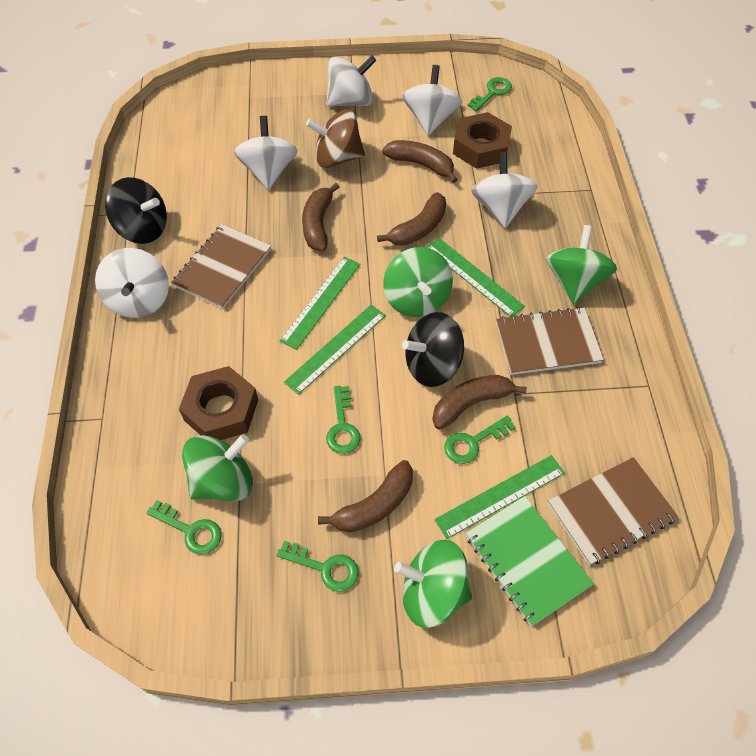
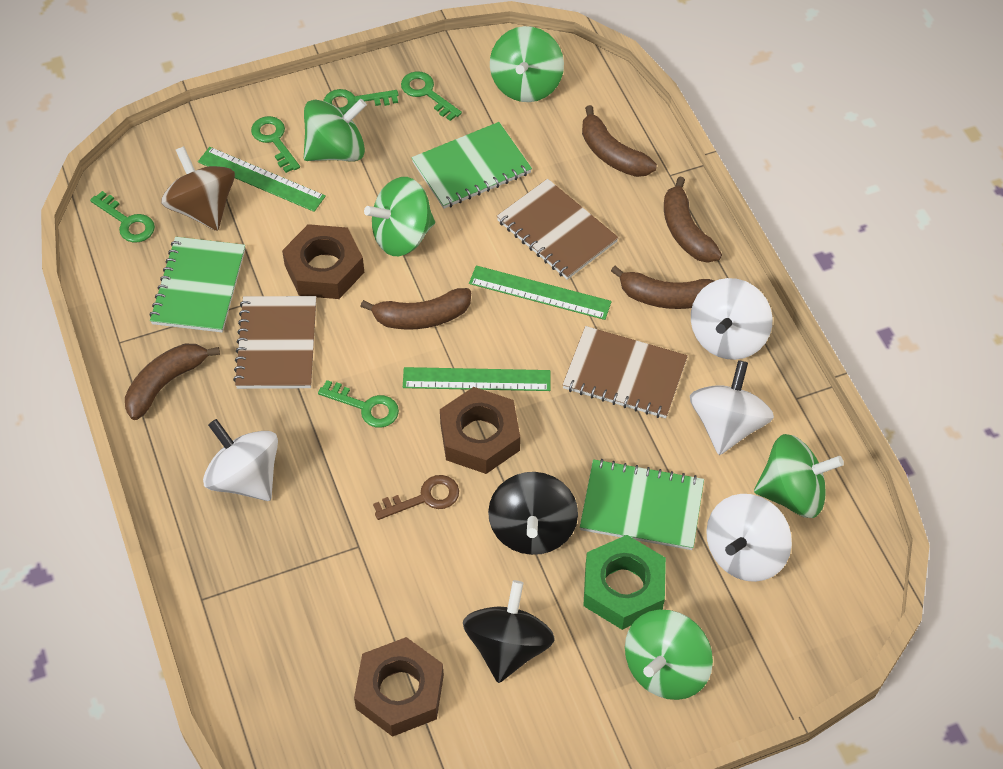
brown key: none = 0 -> [373,475,459,520] = 1
brown nut: [179,366,258,440] [453,112,512,169] = 2 -> [282,224,364,299] [354,637,444,737] [440,387,520,474] = 3
green notebook: [466,496,594,627] = 1 -> [149,237,245,332] [412,122,532,209] [580,459,704,550] = 3
green nut: none = 0 -> [583,535,666,630] = 1
green ruler: [280,257,360,350] [284,305,386,395] [425,238,525,317] [434,455,565,539] = 4 -> [198,147,326,212] [403,367,551,391] [469,265,612,320] = 3
green spinning top: [182,434,253,501] [383,247,453,317] [394,540,472,628] [546,225,617,304] = 4 -> [304,99,367,162] [364,177,435,256] [490,26,564,102] [625,610,713,700] [754,434,844,518] = 5
white spinning top: [95,248,169,318] [234,116,297,190] [326,55,376,107] [402,65,462,135] [471,152,538,228] = 5 -> [203,419,278,501] [690,360,774,455] [691,278,772,360] [706,494,792,582] = 4

